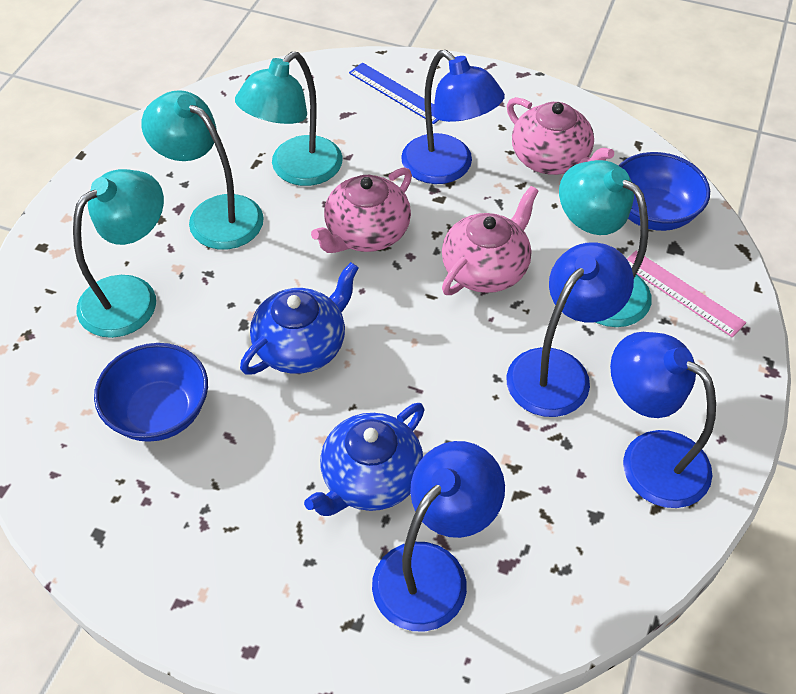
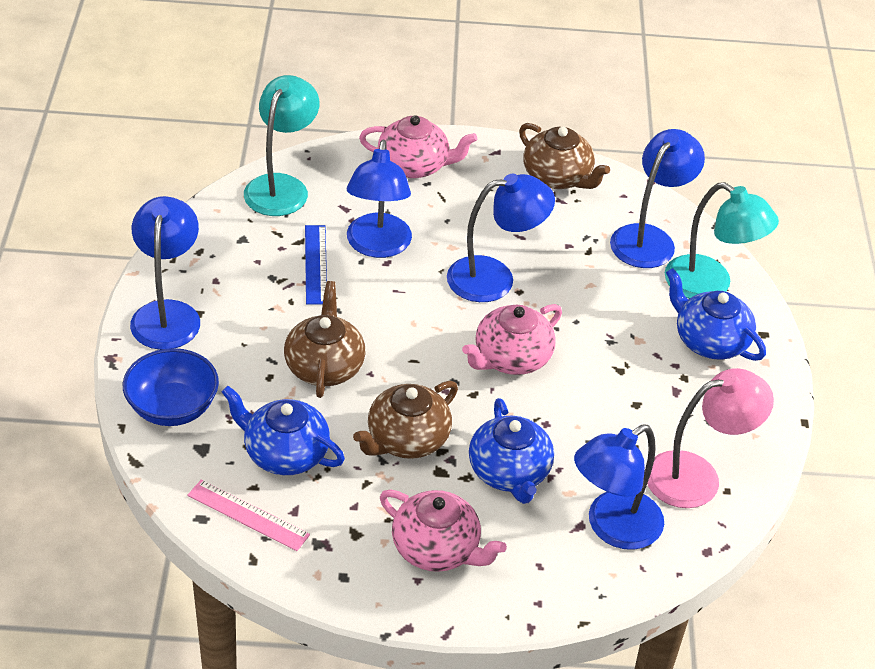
blue bowl: [94,343,208,442] [619,152,710,231] = 2 -> [123,348,219,426] = 1
blue lamp: [372,441,505,632] [401,50,505,184] [506,243,634,417] [610,332,716,508] = 4 -> [130,196,200,350] [347,140,412,258] [447,174,555,302] [574,425,664,550] [610,129,705,268] = 5
blue teapot: [240,262,359,375] [304,403,425,516] = 2 -> [222,386,345,475] [469,398,554,504] [666,268,766,361] = 3
brown teapot: none = 0 -> [284,281,366,398] [353,381,458,459] [519,123,610,189] = 3
pink lamp: none = 0 -> [647,368,774,508] = 1
turquoise lamp: [73,169,164,338] [141,90,264,249] [235,52,343,186] [559,160,652,327] = 4 -> [244,75,320,216] [665,182,779,299] = 2

